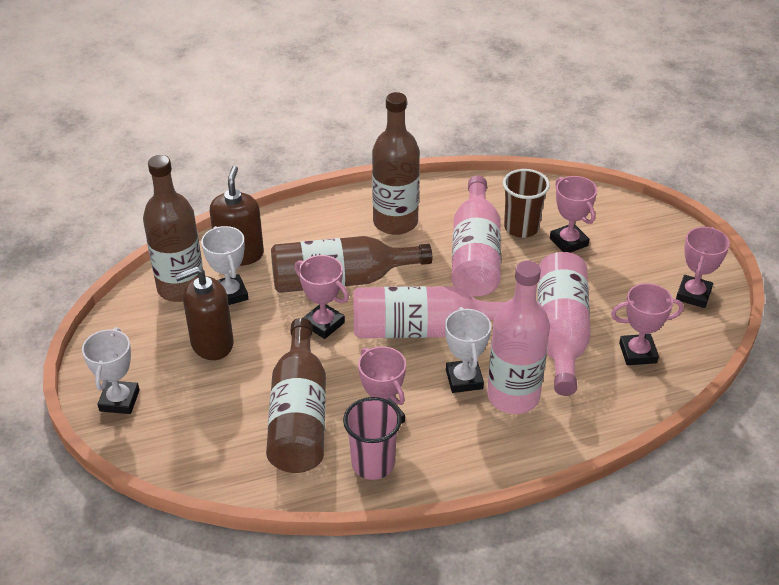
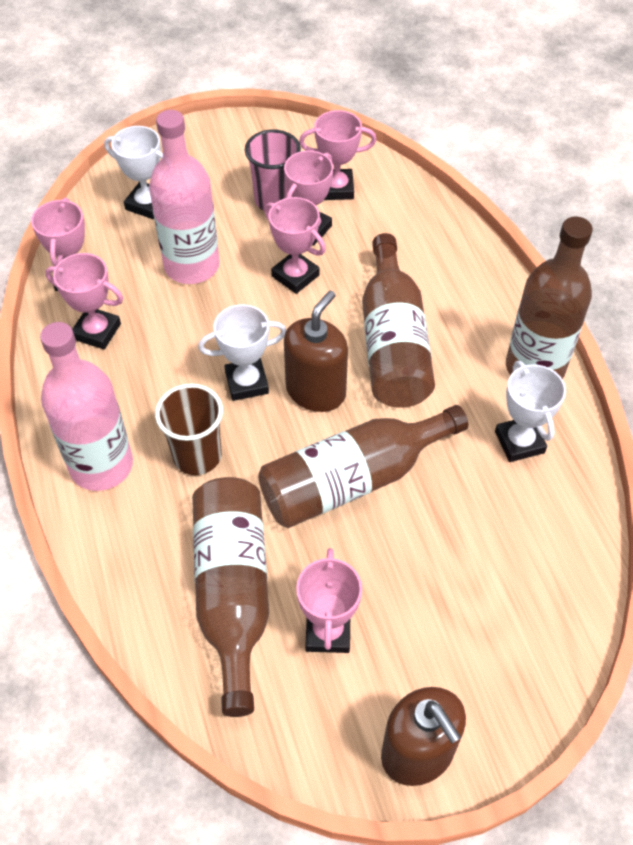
pink bottle: [353,286,505,338] [451,176,501,297] [487,261,550,414] [538,252,591,396] = 4 -> [40,322,133,491] [149,110,220,284] = 2
pink trophy: [295,255,349,339] [358,346,406,424] [550,176,597,253] [611,283,684,365] [676,227,730,308] = 5 -> [31,198,85,291] [45,253,123,349] [264,197,326,294] [284,151,333,246] [296,548,362,653] [299,110,377,200] = 6

